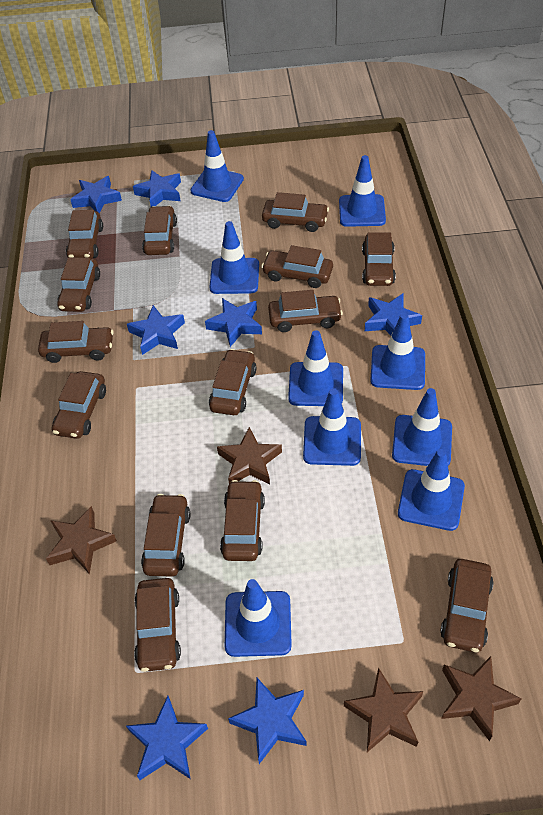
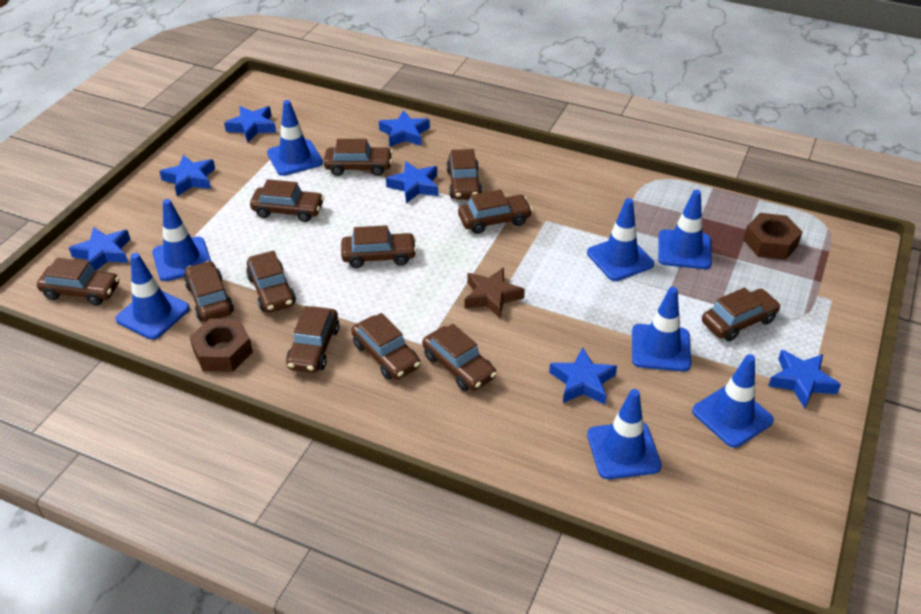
blue traffic cone: [190,130,244,202] [210,221,259,294] [225,579,292,657] [288,330,343,406] [303,388,361,466] [339,155,386,227] [370,313,425,390] [392,388,452,466] [398,449,465,531] = 9 -> [115,253,190,340] [152,199,211,281] [267,100,323,176] [587,198,654,281] [587,389,662,479] [632,287,691,372] [658,190,712,269] [692,354,774,448] = 8
brown car: [38,321,114,363] [52,371,106,439] [57,257,100,312] [66,210,103,259] [134,578,181,672] [141,494,190,577] [142,206,177,255] [209,349,257,415] [220,480,265,561] [261,245,333,288] [262,192,329,232] [268,290,343,332] [362,232,396,286] [440,559,494,653] = 14 -> [37,258,120,305] [184,261,234,322] [246,251,296,313] [250,179,324,222] [286,306,339,373] [324,139,393,176] [341,225,417,268] [351,313,420,380] [422,324,497,391] [446,149,482,200] [458,190,533,234] [702,288,781,341] = 12
brown nut: none = 0 -> [190,318,253,372] [743,213,802,260] = 2
brown star: [46,506,117,575] [217,427,282,485] [344,667,423,752] [441,656,521,741] = 4 -> [464,267,525,318] = 1

